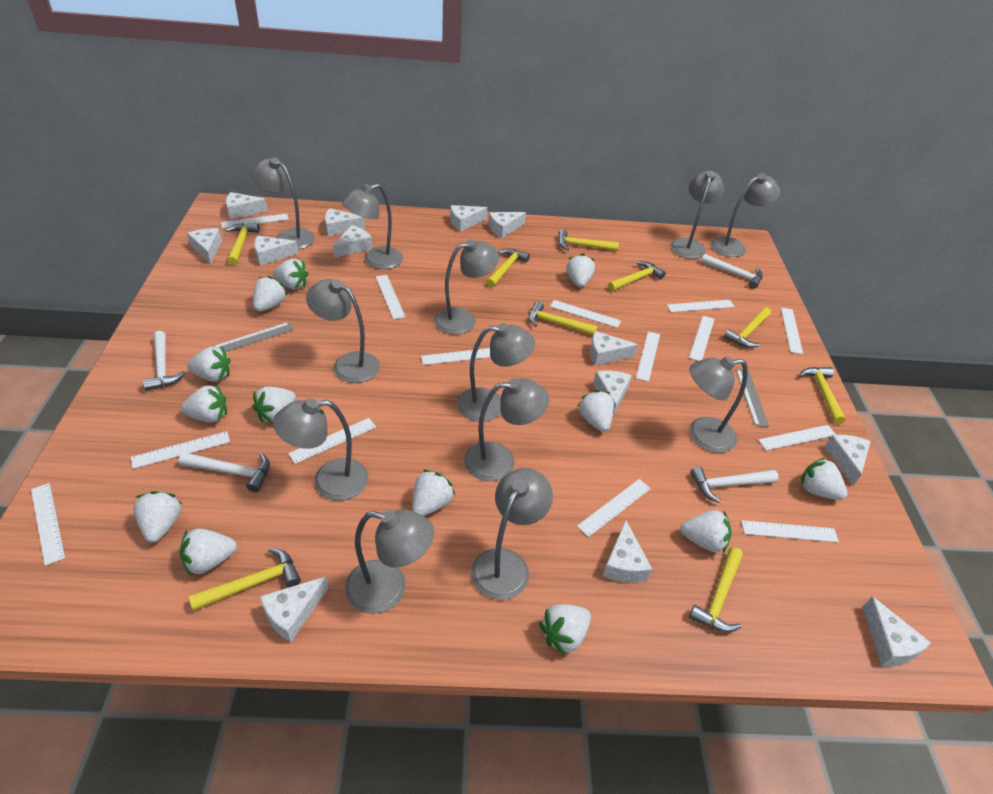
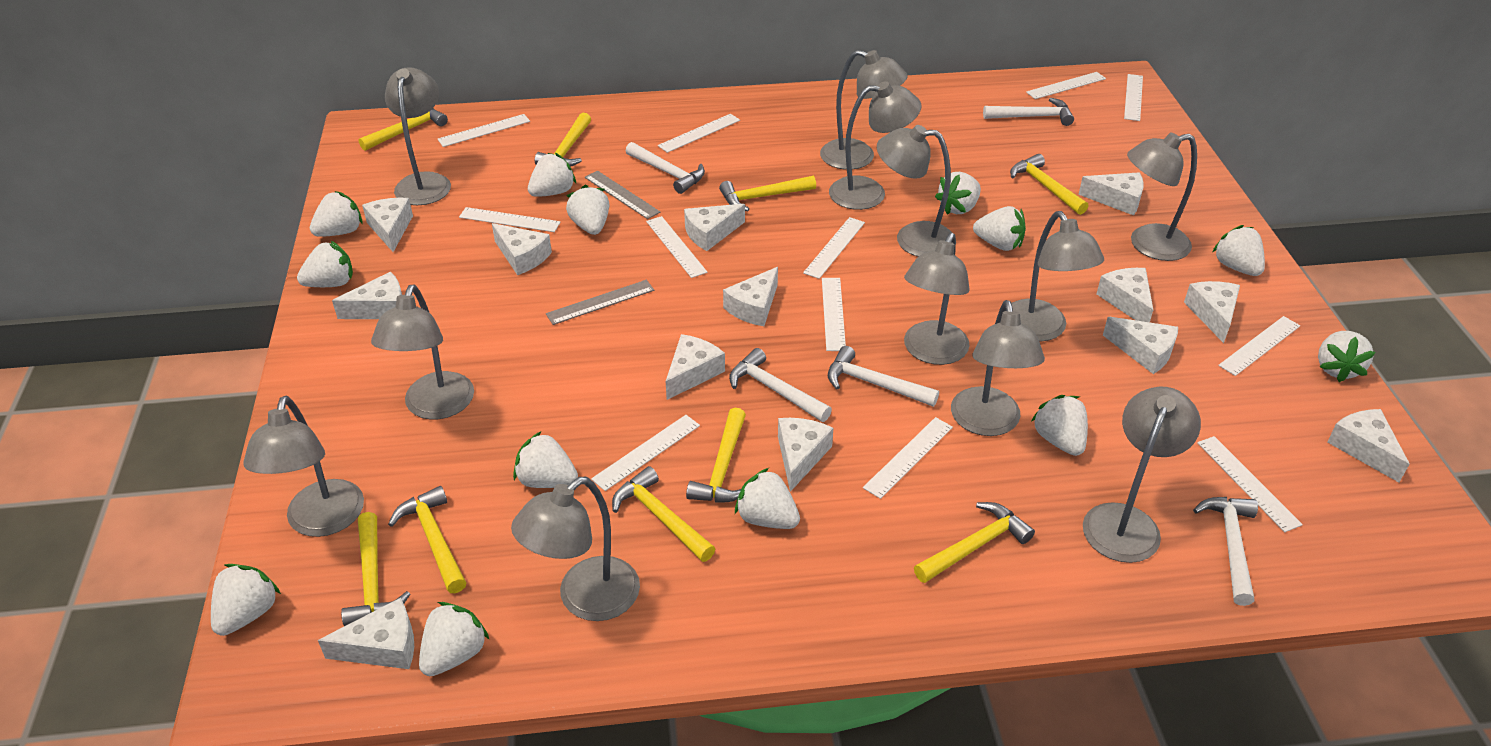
white hammer: [142,331,186,391] [179,452,270,492] [690,467,779,503] [701,254,763,289] = 4 -> [626,142,705,194] [729,348,832,422] [828,346,939,407] [983,98,1074,126] [1193,497,1258,606] = 5
white ruler: [31,483,65,566] [131,431,230,469] [221,214,289,228] [288,418,376,464] [376,275,405,319] [421,348,490,365] [550,300,621,328] [577,479,651,537] [636,331,660,382] [667,300,735,312] [689,316,714,361] [741,520,839,542] [758,425,836,450] [781,308,803,354] = 14 -> [438,114,530,147] [459,207,561,232] [591,415,700,491] [646,216,708,278] [658,114,740,153] [803,217,865,279] [822,278,846,351] [863,417,953,499] [1026,72,1106,99] [1124,74,1143,121] [1197,436,1303,532] [1218,316,1300,376] = 12

